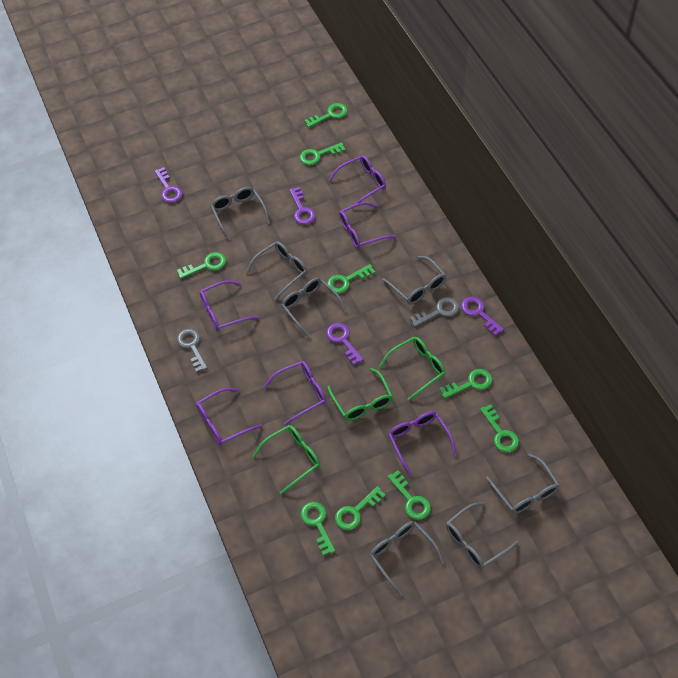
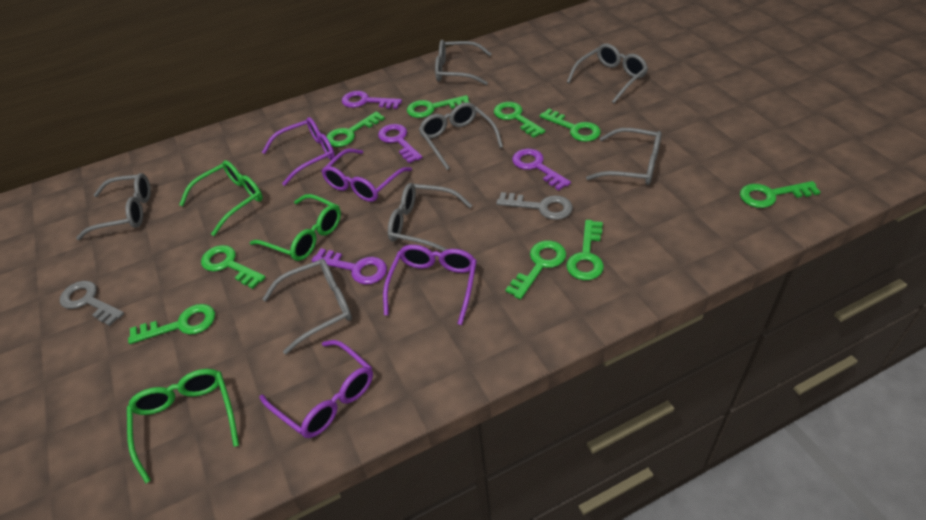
purple glasses: [196,388,262,445] [199,280,258,331] [264,361,326,425] [329,155,386,209] [339,202,396,249] [388,411,457,476] = 6 -> [259,340,373,438] [262,117,335,186] [322,149,412,202] [383,245,477,325] = 4

